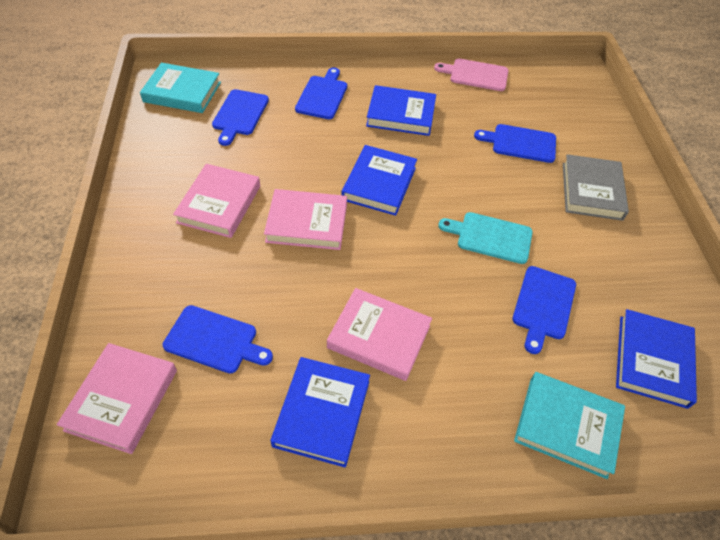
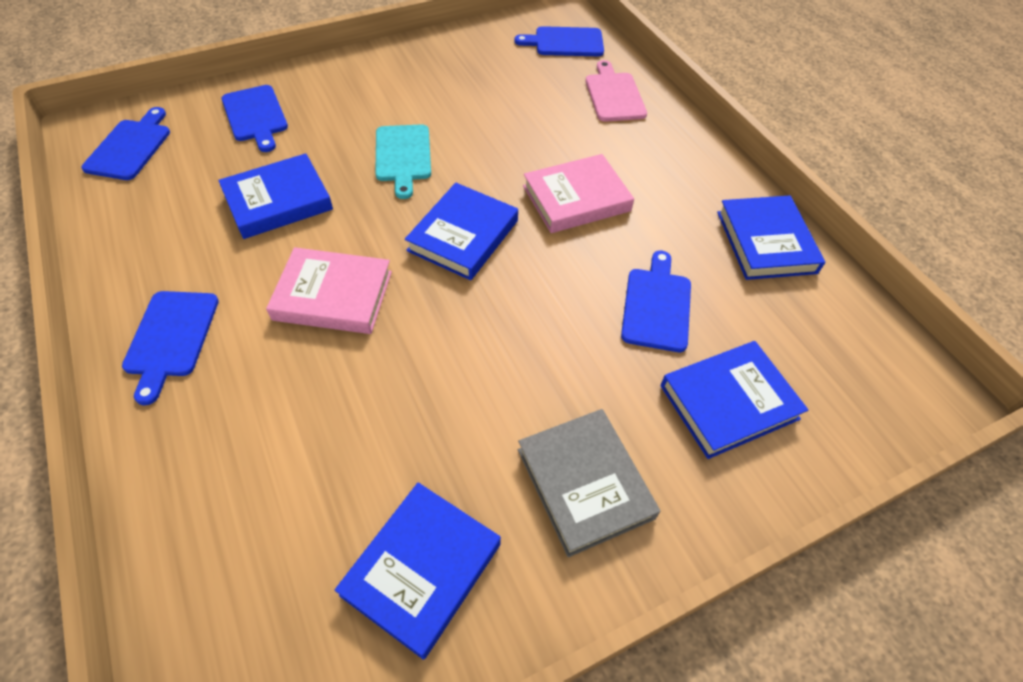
blue book: [270,357,370,468] [342,145,417,216] [366,85,436,136] [616,309,697,409] = 4 -> [218,153,333,239] [335,482,501,660] [405,183,518,280] [660,341,808,459] [717,195,825,280] = 5
pink book: [57,343,177,454] [173,164,260,238] [264,189,347,250] [327,288,432,381] = 4 -> [266,247,392,334] [523,154,634,233] = 2
turquoise book: [140,63,221,113] [514,372,625,479] = 2 -> none = 0

